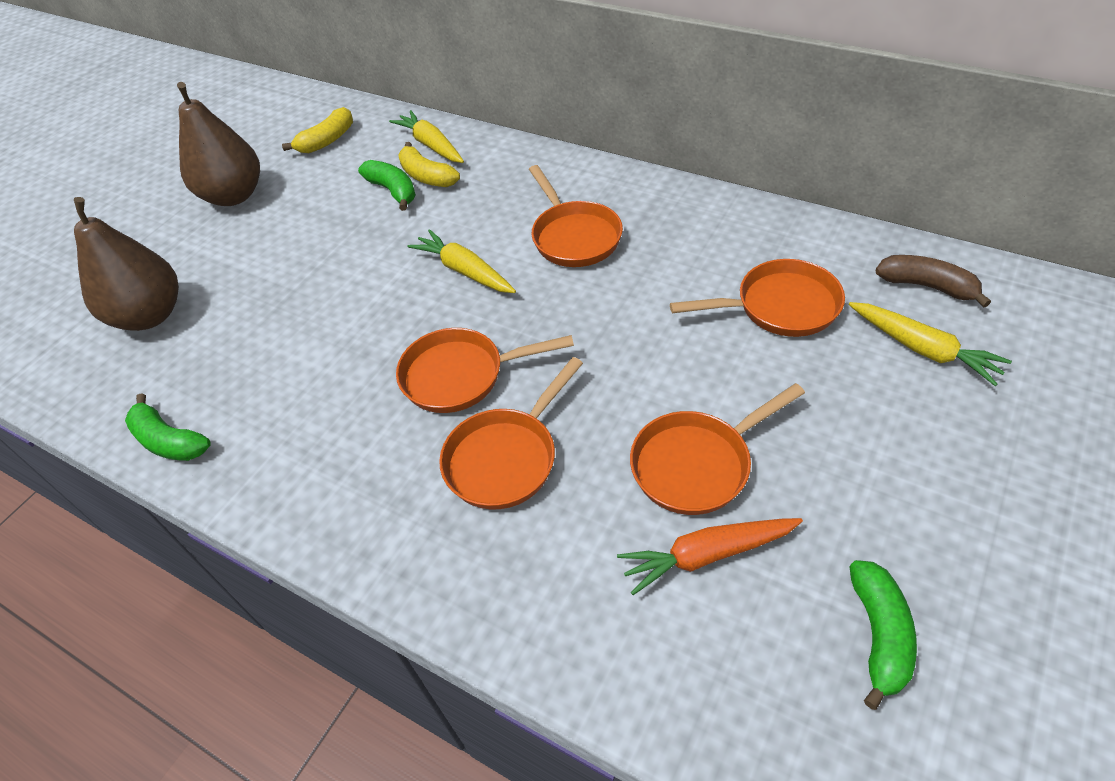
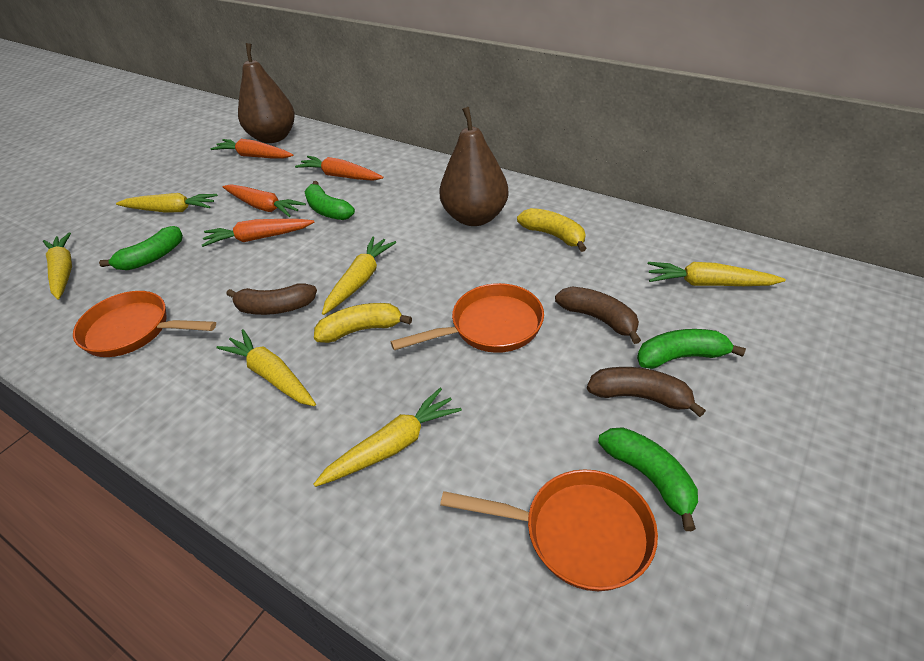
brown banana: [875,255,991,307] = 1 -> [226,283,317,315] [555,286,641,344] [587,367,706,417] = 3
green banana: [125,393,211,461] [358,160,416,211] [849,560,917,710] = 3 -> [99,226,183,270] [304,181,355,220] [598,427,698,531] [637,329,746,369] = 4
orange carrot: [617,518,803,595] = 1 -> [202,219,314,247] [211,139,293,158] [223,184,306,217] [295,156,383,181] = 4
orange pan: [396,328,574,413] [439,357,583,509] [529,165,623,267] [630,383,805,515] [670,259,845,337] = 5 -> [73,291,216,357] [391,283,544,353] [440,469,658,591] = 3
yellow carrot: [389,110,464,163] [408,229,516,293] [849,302,1012,386] = 3 -> [43,232,72,300] [116,193,218,213] [216,329,316,406] [313,388,462,487] [322,237,396,315] [648,262,786,286] = 6

